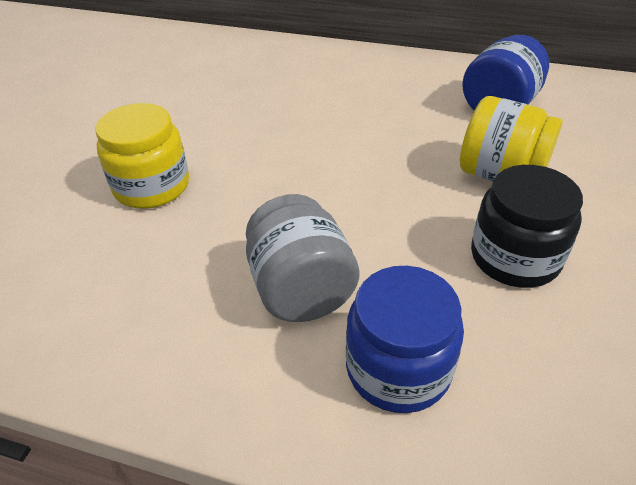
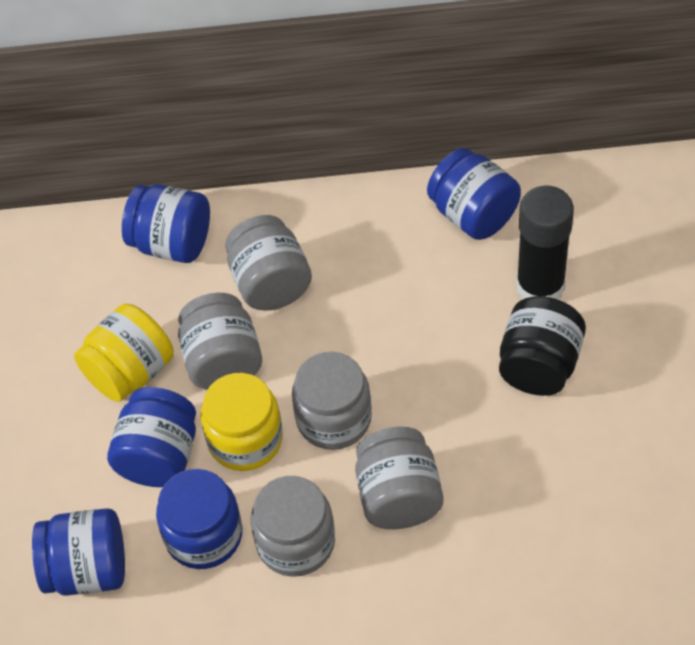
black glue stick: none = 0 -> [516,186,574,299] = 1
blue jar: [346,266,464,413] [462,35,549,111] = 2 -> [32,508,125,596] [107,387,196,487] [122,184,210,263] [156,469,242,569] [427,148,521,240] = 5
grey jar: [246,194,360,322] = 1 -> [178,293,262,390] [225,215,312,311] [251,476,335,577] [292,352,372,450] [355,427,443,529] = 5

